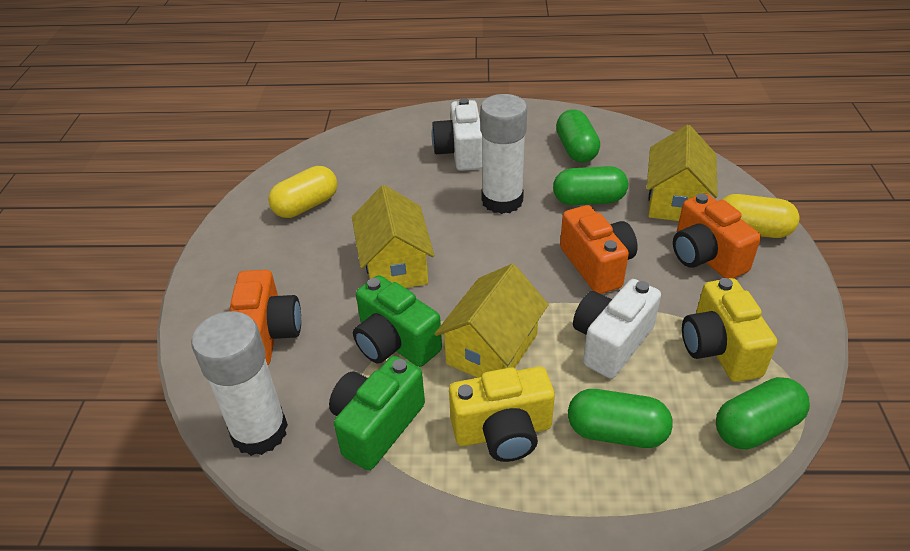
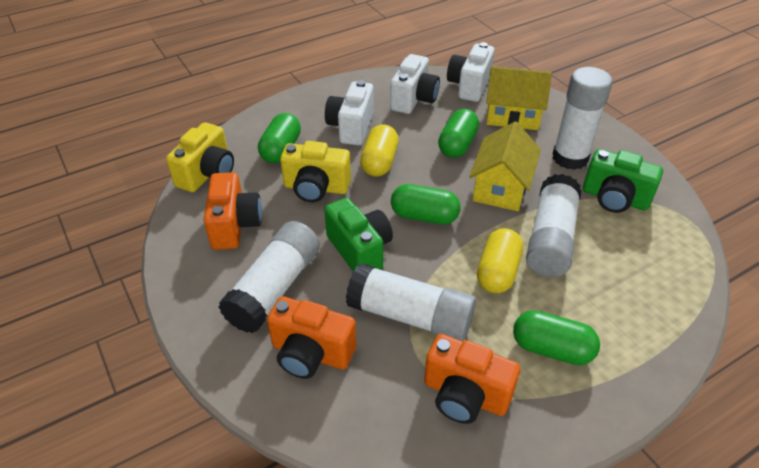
white camera: [432,98,482,171] [573,279,661,379] = 2 -> [325,80,374,145] [390,54,440,114] [447,42,495,102] = 3
white glue stick: [192,311,288,456] [480,94,527,214] = 2 -> [219,221,320,333] [346,263,476,341] [526,174,581,277] [553,67,613,170] = 4
yellow house: [352,185,434,288] [434,264,549,378] [647,125,718,221] = 3 -> [469,121,541,211] [486,66,552,130] = 2

